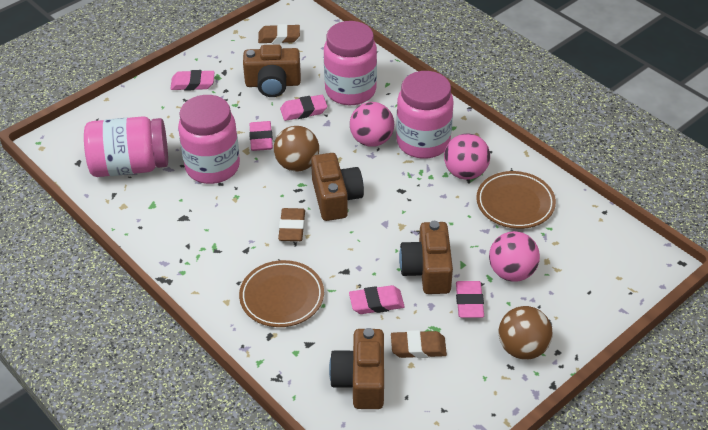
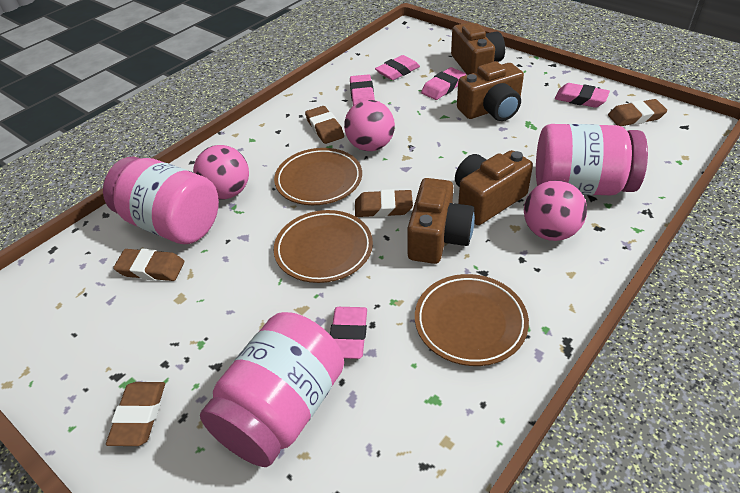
brown ball: [274,126,319,172] [499,306,552,360] = 2 -> none = 0
brown eraser: [258,24,300,44] [278,208,305,241] [391,330,447,358] = 3 -> [106,382,165,446] [113,248,184,281] [305,106,344,144] [355,189,413,217] [608,99,667,126] = 5
brown plate: [239,260,324,327] [476,171,556,229] = 2 -> [274,148,362,205] [274,210,373,283] [415,274,529,366] = 3
pink jar: [84,116,168,177] [178,95,240,184] [324,21,377,105] [396,71,454,159] = 4 -> [103,156,219,244] [200,312,344,467] [536,124,648,195] = 3

